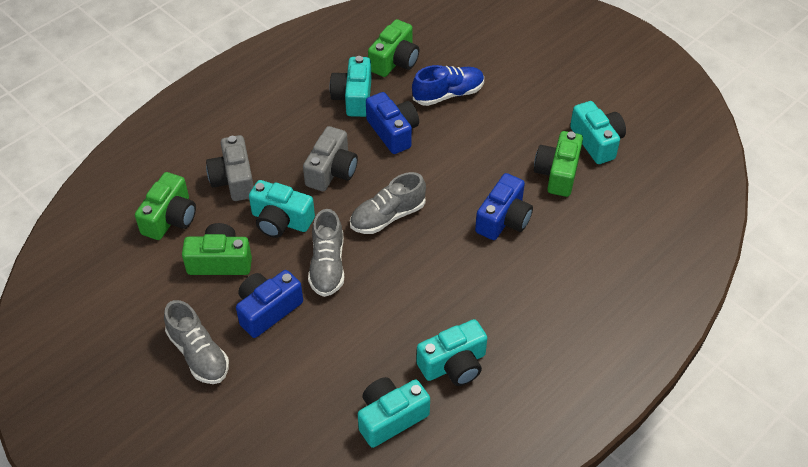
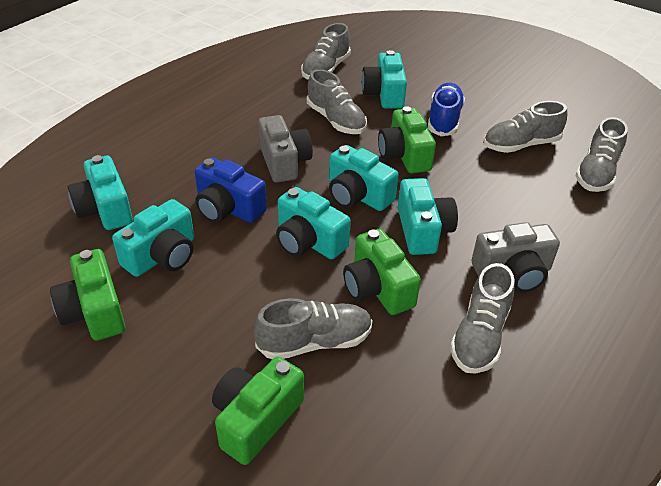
blue camera: [236,270,303,338] [366,92,419,154] [475,173,533,240] = 3 -> [195,157,267,223] = 1
grey shoe: [164,300,229,384] [308,209,344,297] [350,172,426,234] = 3 -> [254,298,372,359] [301,23,351,80] [307,69,367,134] [450,263,515,373] [484,101,567,153] [575,117,628,192] = 6
turquoise camera: [249,180,315,238] [330,56,371,117] [358,377,430,448] [417,319,487,386] [570,101,626,164] = 5 -> [68,155,133,230] [112,199,194,277] [276,187,351,259] [329,145,398,211] [361,50,407,109] [398,178,458,255] = 6

